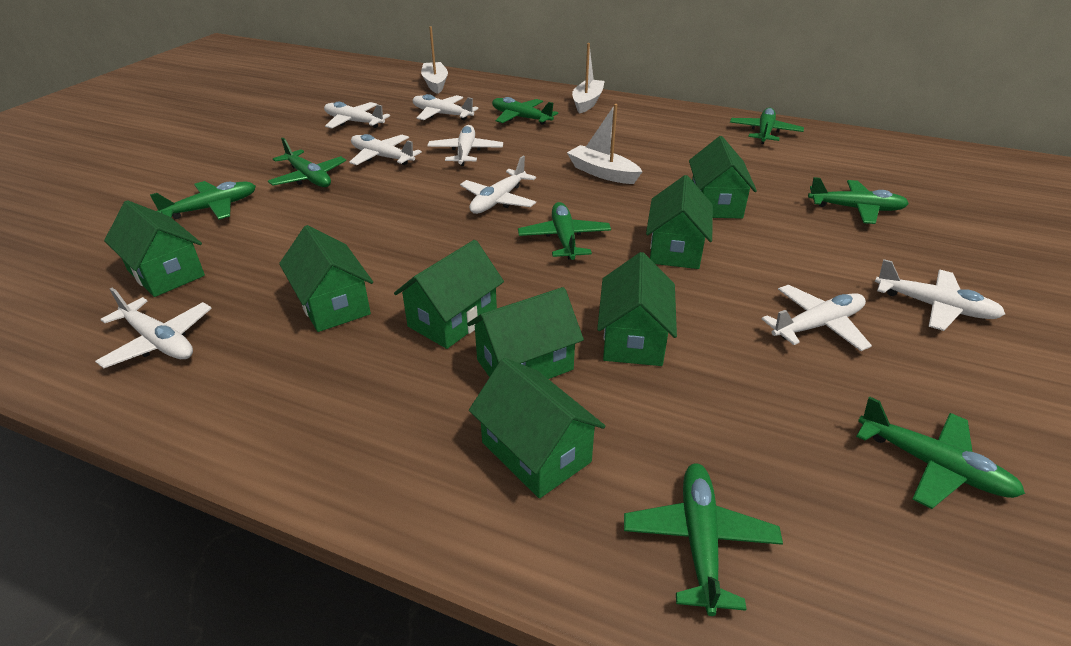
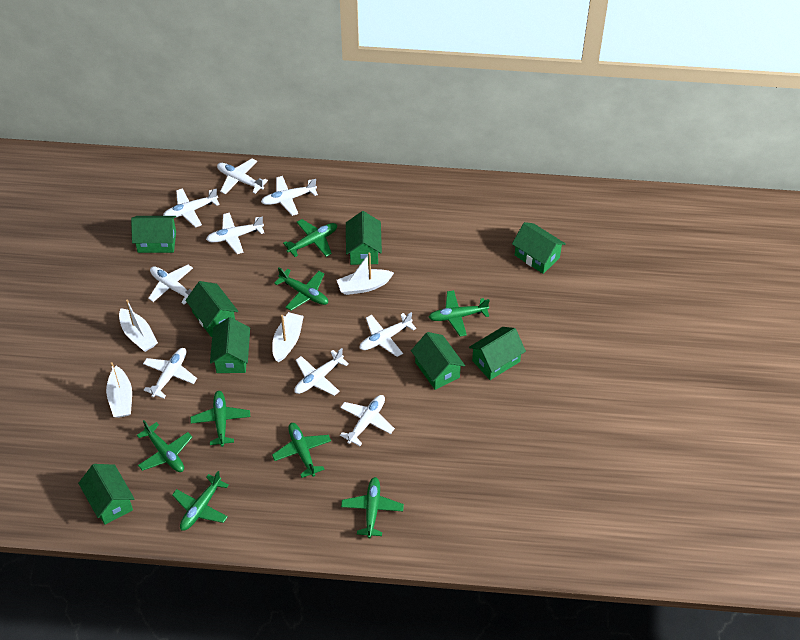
white boat: [421,27,448,94] [567,104,642,184] [572,43,605,114] = 3 -> [106,362,132,418] [119,299,158,352] [272,312,304,362] [337,253,394,295] = 4
white plane: [95,288,212,368] [324,102,390,128] [349,134,422,165] [413,94,479,120] [427,125,503,166] [460,156,536,214] [762,285,872,351] [875,259,1005,331] = 8 -> [143,348,197,399] [148,265,193,305] [163,188,220,227] [206,212,264,254] [217,159,268,194] [261,176,318,216] [294,348,349,396] [340,395,395,446] [359,312,416,357] = 9

